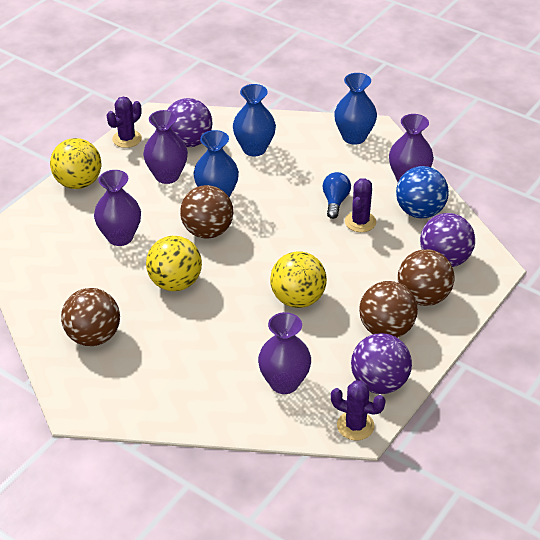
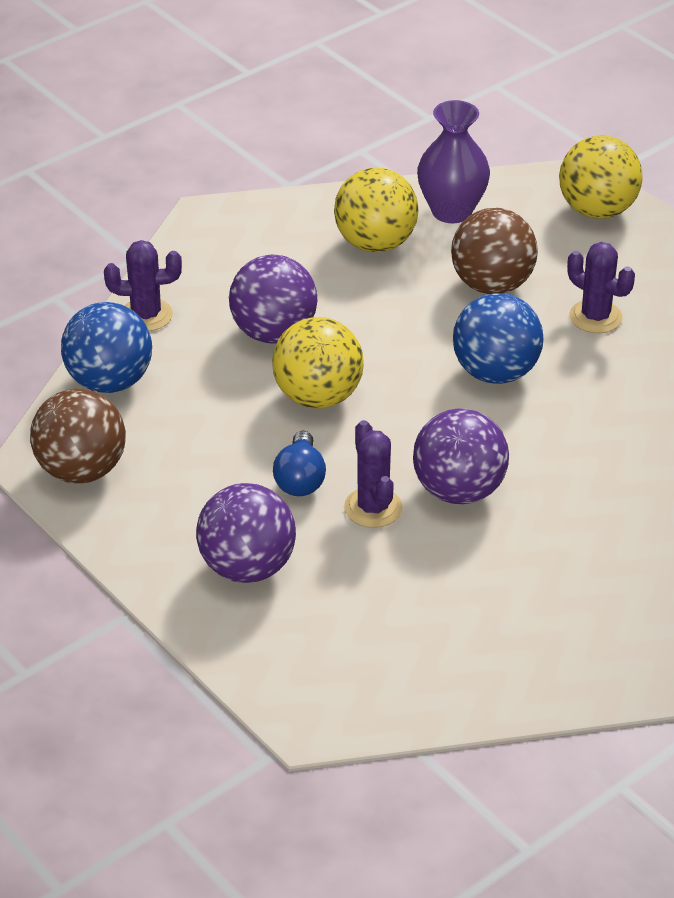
blue ball: [396,166,449,218] = 1 -> [61,302,152,393] [453,293,544,384] = 2
blue vase: [193,130,239,197] [233,84,276,156] [334,73,377,145] = 3 -> none = 0
brown ball: [61,288,120,346] [180,185,233,239] [359,281,418,338] [398,249,455,306] = 4 -> [30,388,126,484] [451,208,538,294] = 2
purple vase: [94,170,141,246] [143,110,188,184] [258,312,311,394] [389,114,434,182] = 4 -> [417,100,490,223] = 1

